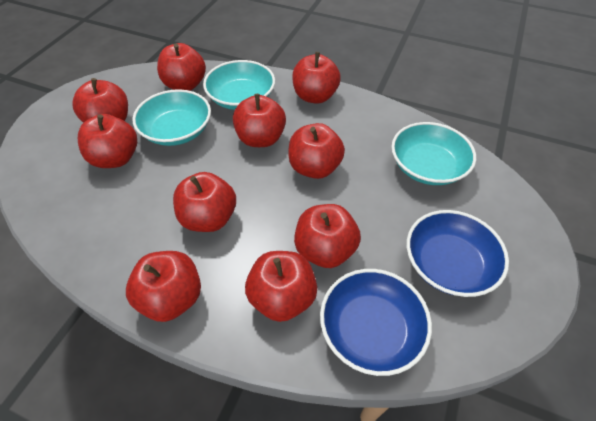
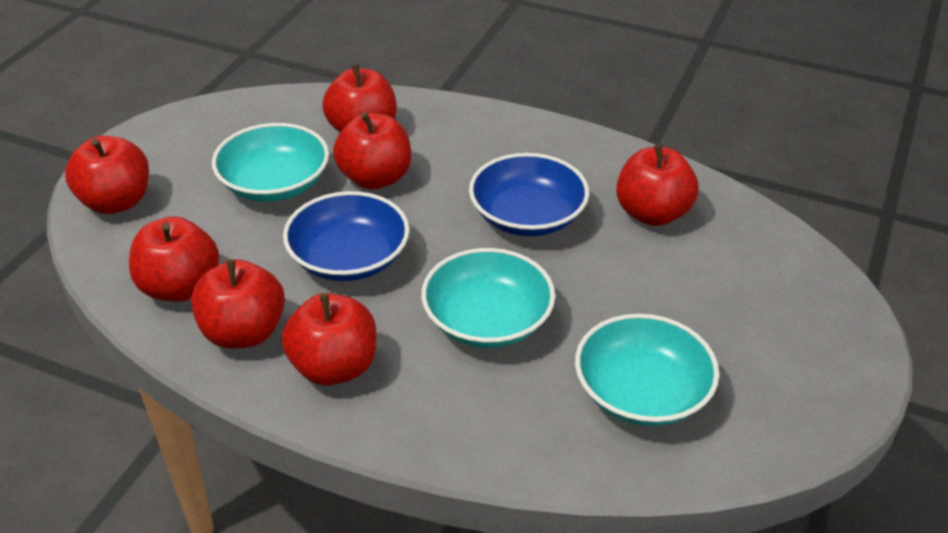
red apple: [72,78,128,123] [78,114,137,168] [126,251,201,322] [157,43,206,91] [173,172,236,232] [233,94,286,147] [245,251,317,322] [288,123,345,179] [292,52,341,104] [294,204,361,268] = 10 -> [65,136,149,214] [129,216,219,302] [191,259,285,349] [281,293,376,386] [322,64,397,132] [333,112,411,190] [616,144,699,226] = 7

